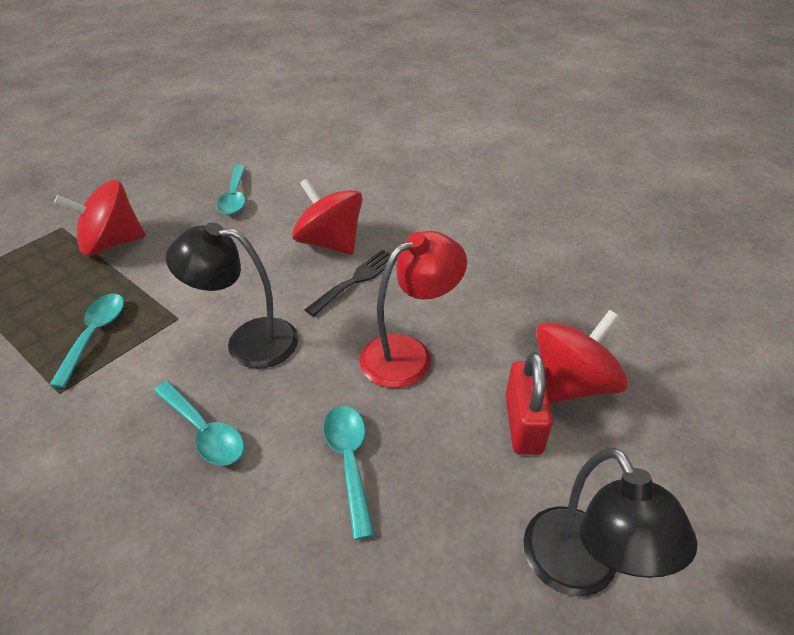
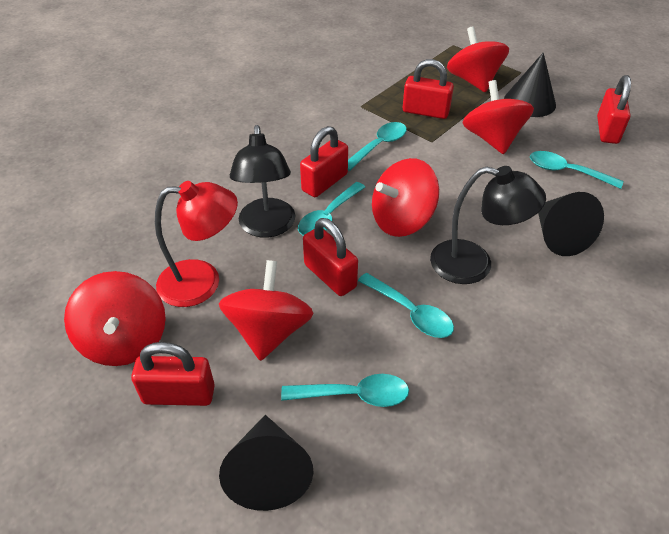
black cone: none = 0 -> [219,415,314,511] [504,52,556,117] [538,192,604,256] = 3
black fork: [305,249,397,316] = 1 -> none = 0
red padlock: [506,352,553,455] = 1 -> [131,342,215,406] [300,126,348,197] [303,218,358,296] [403,59,454,119] [597,75,631,144] = 5
red spinning top: [54,180,145,256] [292,178,362,255] [536,310,628,403] = 3 -> [64,271,166,366] [219,260,313,361] [372,158,439,237] [447,26,509,92] [463,80,534,154] = 5
turquoise spoon: [49,294,124,388] [154,381,244,466] [217,165,246,215] [323,406,374,540] = 4 -> [281,374,409,407] [298,182,365,236] [348,122,407,171] [358,273,454,338] [530,151,624,189] = 5

